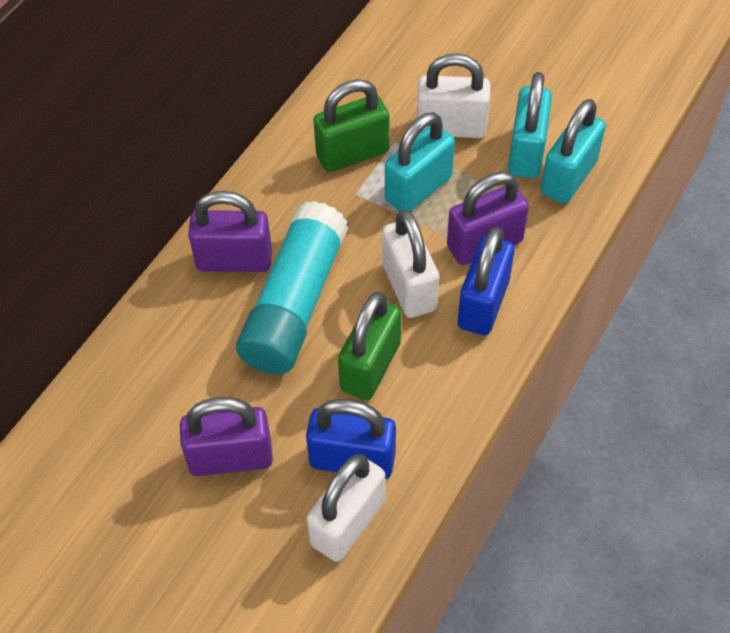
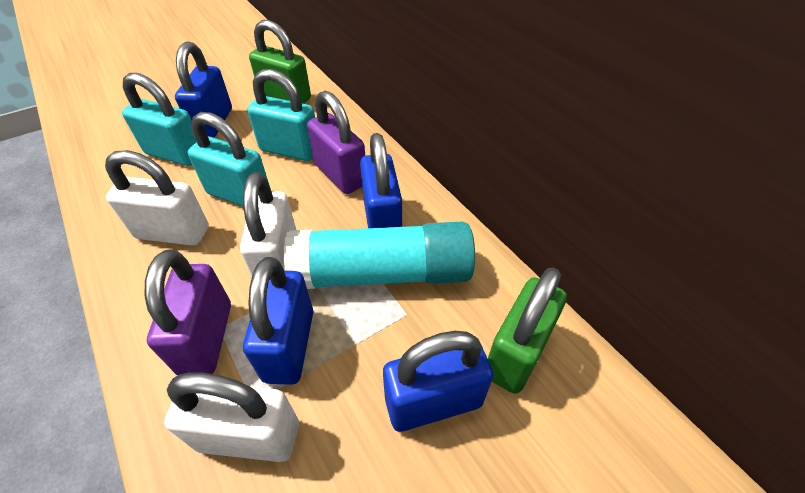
blue padlock: [306,399,396,479] [458,227,515,335] = 2 -> [175,42,232,138] [243,257,313,385] [360,133,402,228] [383,331,494,432] = 4
purple padlock: [180,397,273,476] [188,191,272,272] [447,172,529,265] = 3 -> [144,250,231,375] [307,91,365,194] = 2

